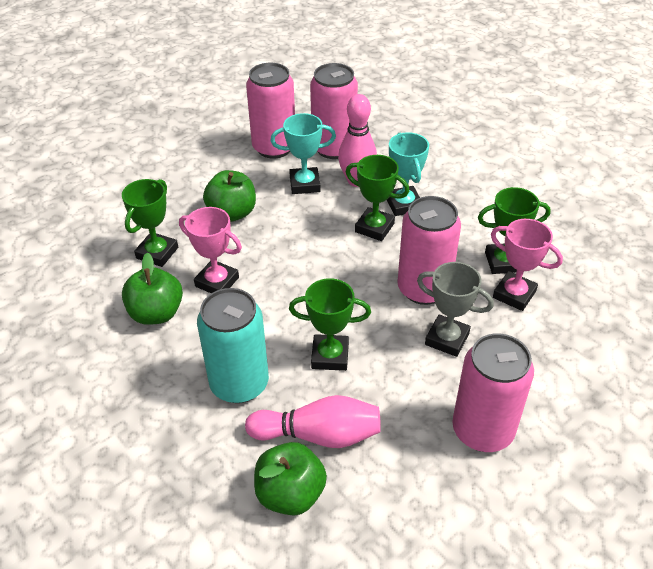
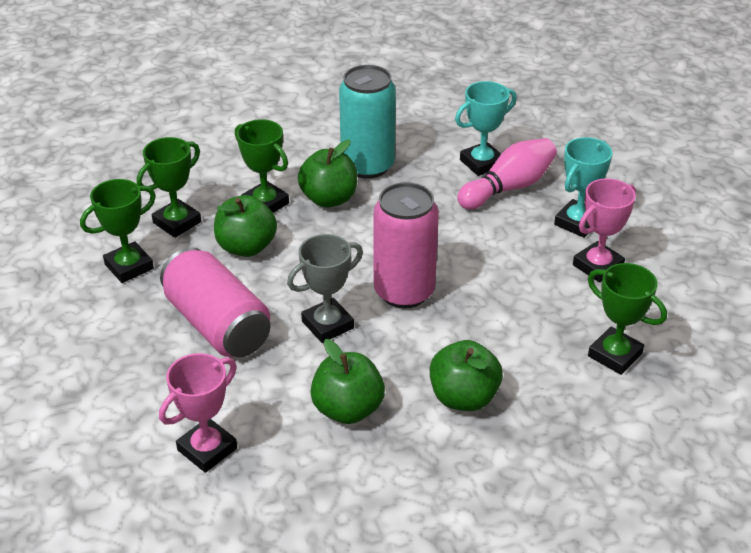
green apple: [122,253,183,325] [203,170,256,222] [254,442,327,515] = 3 -> [214,195,277,257] [298,140,357,208] [310,339,385,424] [429,340,503,411] = 4
pink bowling pin: [245,395,381,448] [338,94,377,187] = 2 -> [457,138,557,209] = 1
pink can: [246,63,295,159] [310,63,358,159] [397,196,461,305] [453,333,534,452] = 4 -> [160,247,271,357] [373,182,439,308] = 2

